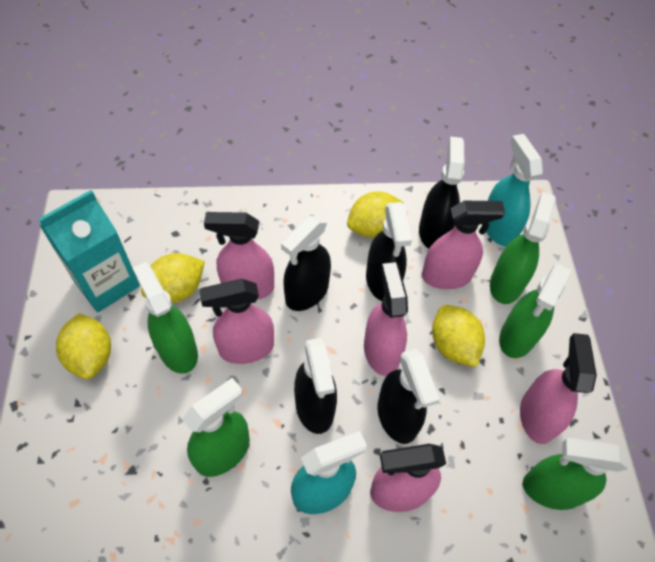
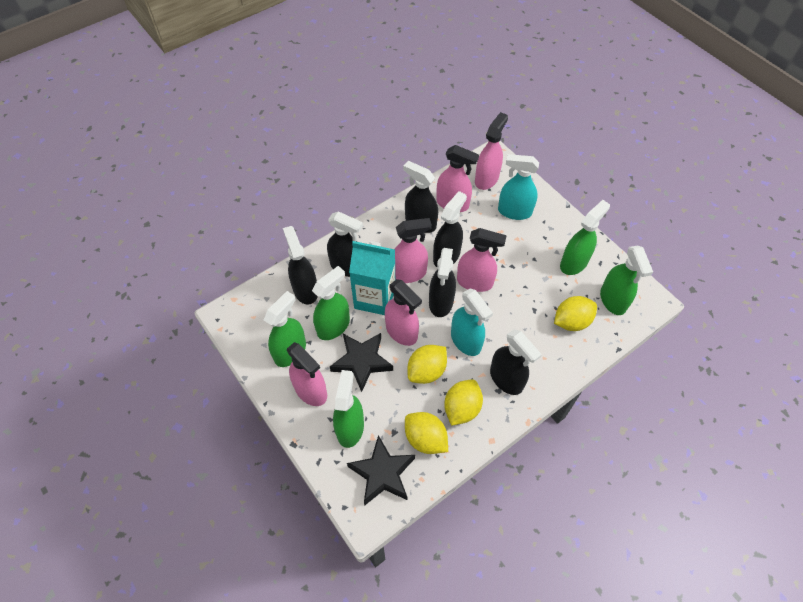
black spray bottle: [281,216,331,311] [294,338,337,434] [366,202,412,301] [377,349,440,444] [419,136,465,249] = 5 -> [283,226,318,305] [327,211,363,277] [403,161,438,233] [429,248,456,317] [433,191,467,267] [490,329,542,395] = 6
black star: none = 0 -> [330,333,393,392] [347,435,415,506] = 2

